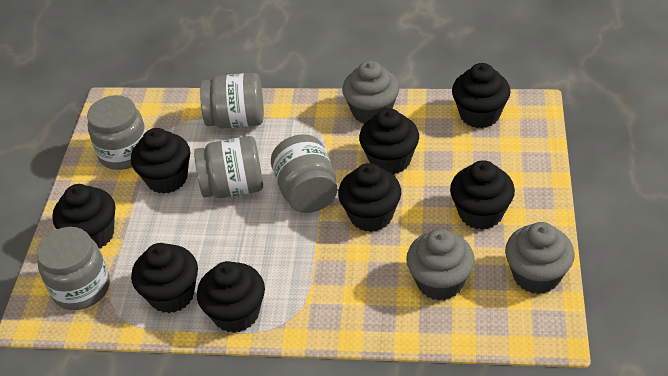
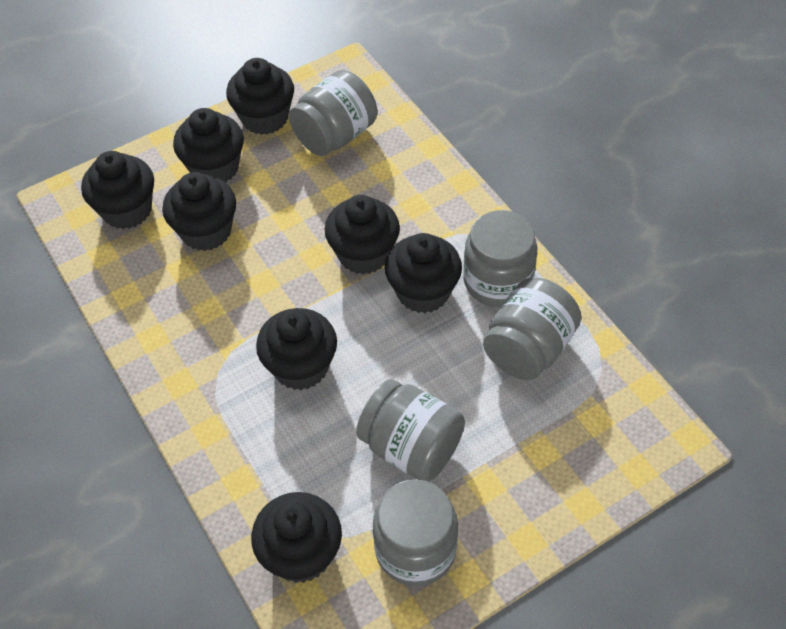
grey cupcake: [342,60,399,124] [406,229,475,301] [505,222,575,294] = 3 -> none = 0

